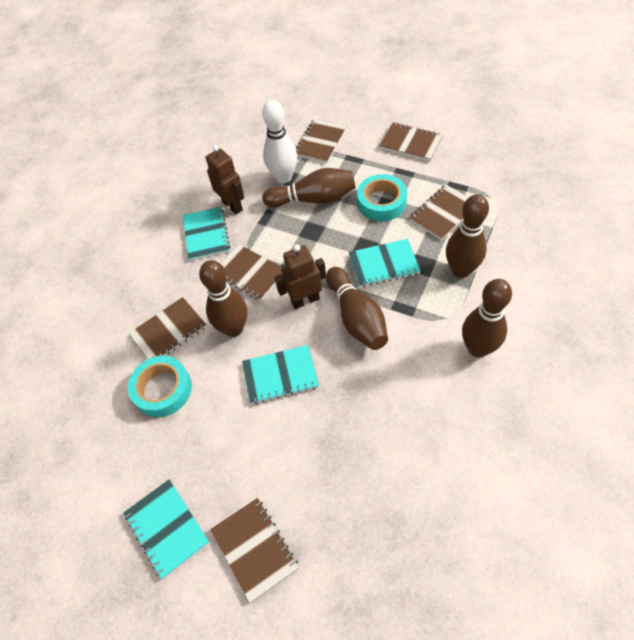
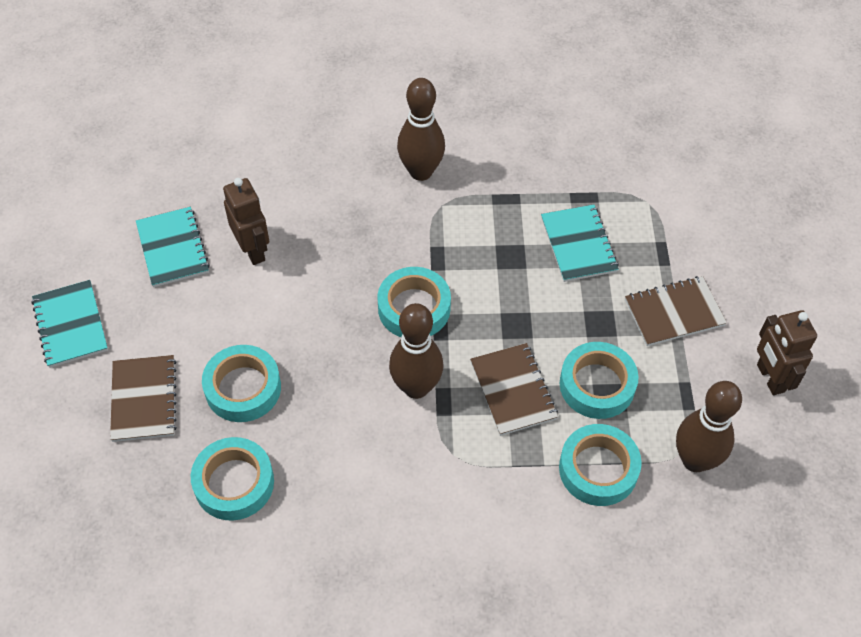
brown bowling pin: [199,260,247,337] [262,168,356,208] [326,267,388,350] [446,194,489,278] [462,279,512,357] = 5 -> [389,303,443,399] [397,78,445,181] [676,381,742,472] = 3
brown notebook: [129,297,207,359] [211,498,299,603] [220,244,283,301] [296,119,347,163] [379,122,443,161] [409,185,469,240] = 6 -> [110,355,177,442] [470,343,558,436] [625,276,727,346] = 3
turquoise notebook: [123,479,209,579] [183,207,230,261] [242,345,319,404] [349,239,421,287] = 4 -> [31,280,108,368] [136,207,210,287] [541,204,619,282] = 3
turquoise tape: [128,356,192,417] [357,174,407,221] = 2 -> [191,437,274,521] [202,345,281,422] [377,267,451,337] [559,424,642,506] [560,342,639,419] = 5
white bowling pin: [262,100,297,183] = 1 -> none = 0

